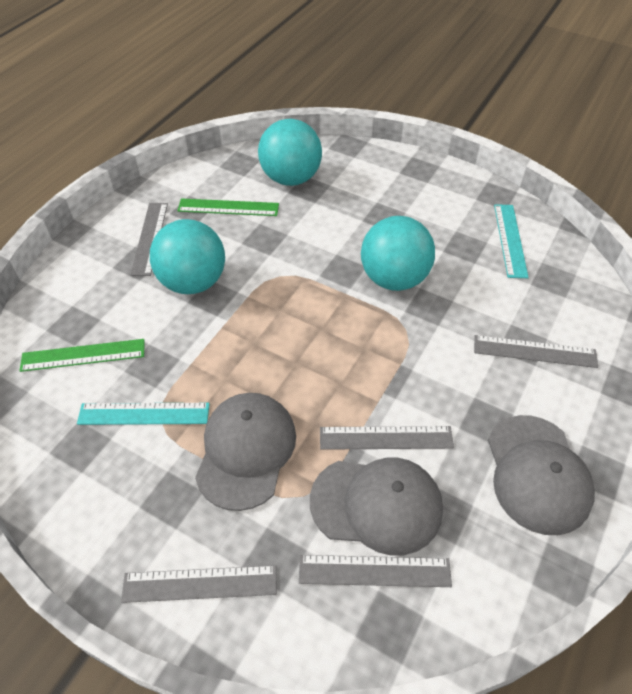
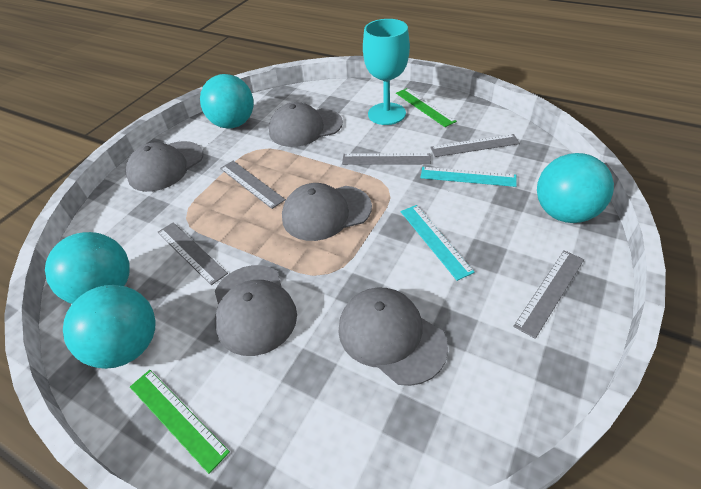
grey cap: [195,393,296,511] [310,458,443,555] [488,415,595,535] = 3 -> [126,141,203,192] [215,265,297,356] [269,102,343,147] [282,183,372,241] [338,287,448,386] = 5
turquoise ball: [150,219,225,294] [258,119,322,186] [361,216,435,291] = 3 -> [45,232,130,304] [63,285,156,369] [200,74,254,129] [537,153,614,223] = 4
turquoise goblet: none = 0 -> [363,19,410,125] = 1

